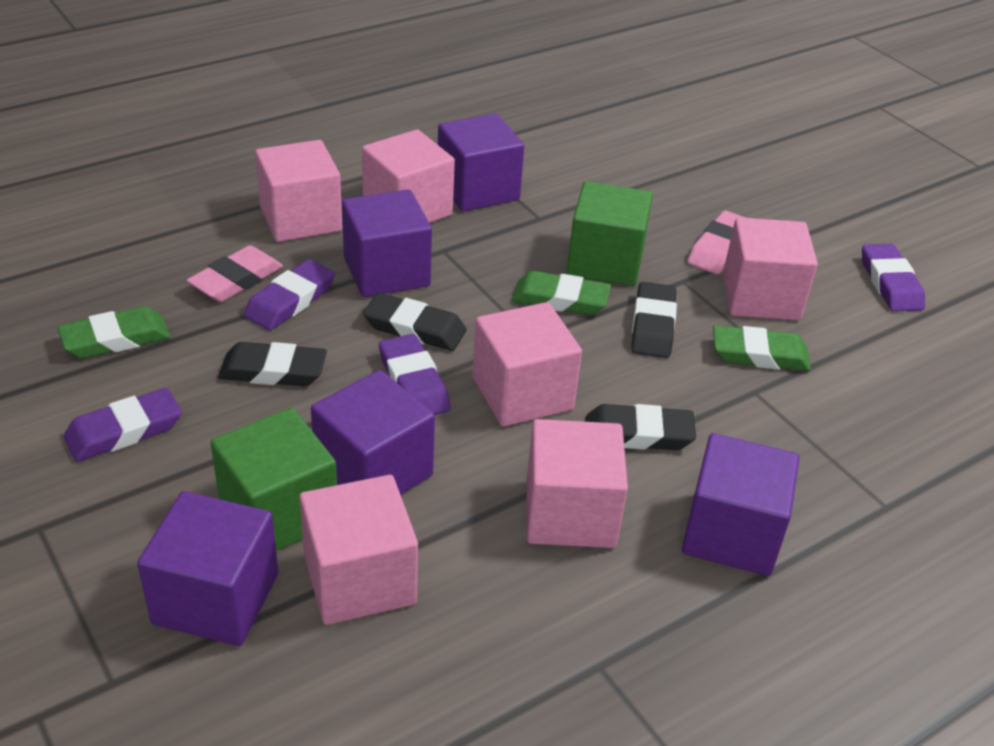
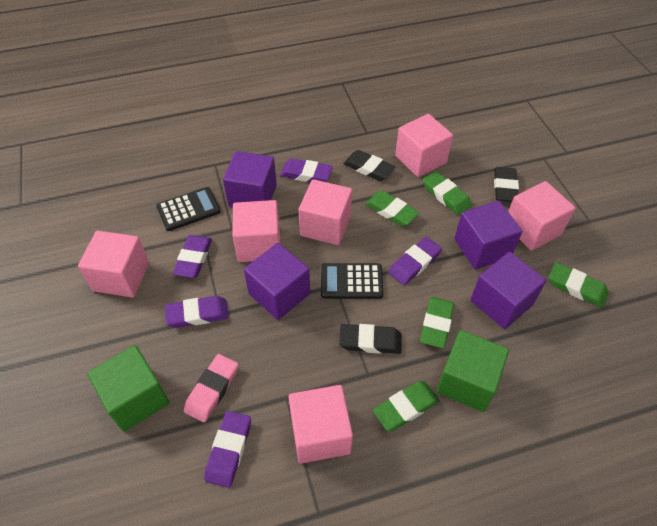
black calculator: none = 0 -> [156,187,221,231] [321,263,383,299] = 2
black eraser: [218,342,327,386] [363,293,467,351] [586,404,696,450] [631,282,677,358] = 4 -> [339,324,401,354] [343,150,395,181] [494,167,519,202] = 3
green eraser: [58,306,171,358] [512,271,611,315] [713,325,811,371] = 3 -> [365,190,419,226] [373,381,439,431] [420,297,454,348] [423,171,472,215] [549,262,609,308] = 5
pink eraser: [186,245,283,302] [687,211,746,274] = 2 -> [184,354,238,422] = 1
purple cube: [137,491,278,646] [311,370,435,495] [342,189,432,297] [438,113,524,211] [682,433,799,576] = 5 -> [223,151,277,207] [244,243,310,320] [454,201,522,270] [471,252,546,329] = 4
purple eraser: [63,388,182,462] [244,259,335,330] [379,334,451,415] [862,244,925,312] = 4 -> [165,296,229,328] [173,235,212,278] [204,411,251,488] [280,158,333,182] [388,237,442,285] = 5

